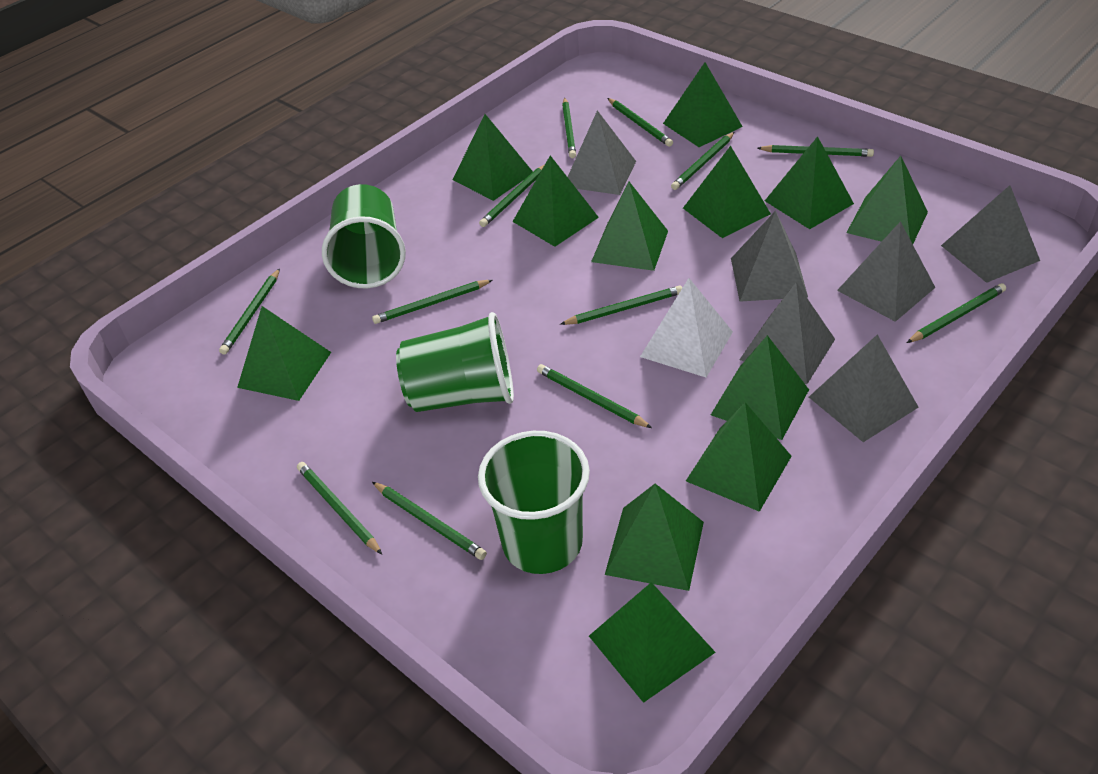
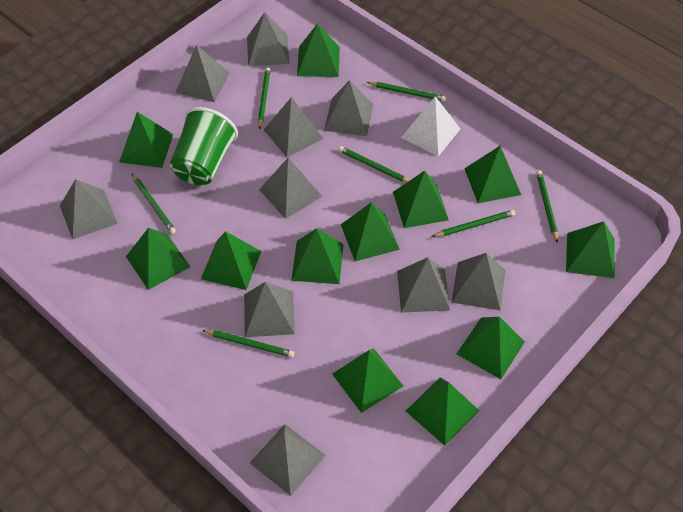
green cup: [322,184,406,288] [396,312,514,412] [478,431,590,574] = 3 -> [170,107,238,185] = 1
green pencil: [219,268,280,355] [297,462,382,555] [372,280,493,324] [372,482,487,560] [479,164,545,227] [537,364,652,428] [560,285,682,325] [562,98,576,158] [607,98,673,147] [671,132,734,190] [758,145,874,157] [907,283,1006,343] = 12 -> [132,174,176,234] [202,330,294,357] [258,67,270,130] [339,146,410,183] [367,82,446,101] [432,210,515,237] [536,170,558,243] = 7
grey pyramid: [568,110,636,195] [731,211,808,302] [739,282,835,384] [809,334,919,442] [837,221,936,322] [941,185,1040,283] = 6 -> [60,179,118,239] [175,45,230,102] [244,282,295,337] [247,12,289,66] [250,424,326,496] [259,158,323,219] [264,97,324,157] [324,80,373,136] [397,257,450,313] [452,253,505,310] = 10

